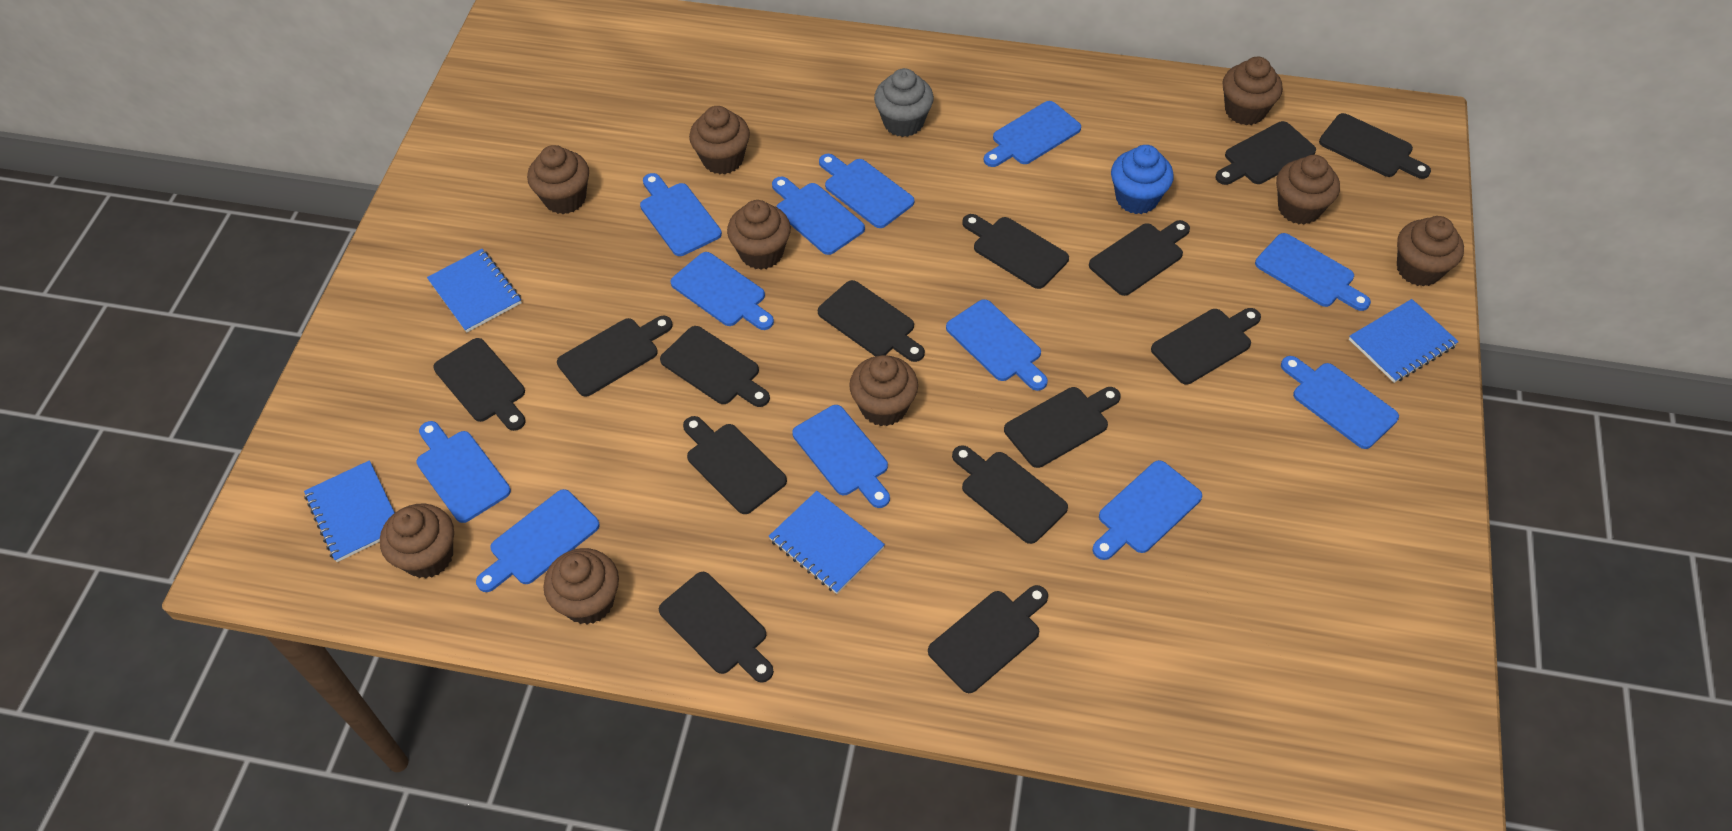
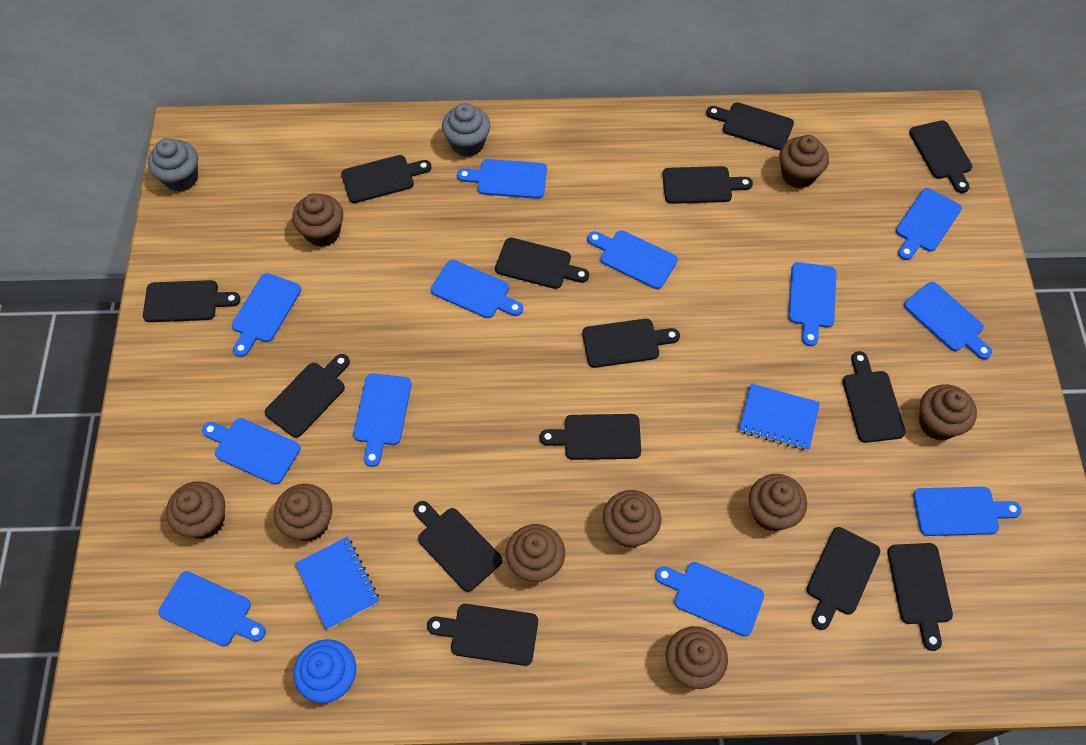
blue notebook: [304,460,395,562] [427,249,522,332] [769,491,885,594] [1349,299,1459,383] = 4 -> [295,537,379,630] [739,383,820,450] = 2
grey cupcake: [874,68,934,137] = 1 -> [148,138,198,192] [442,103,490,157] = 2

